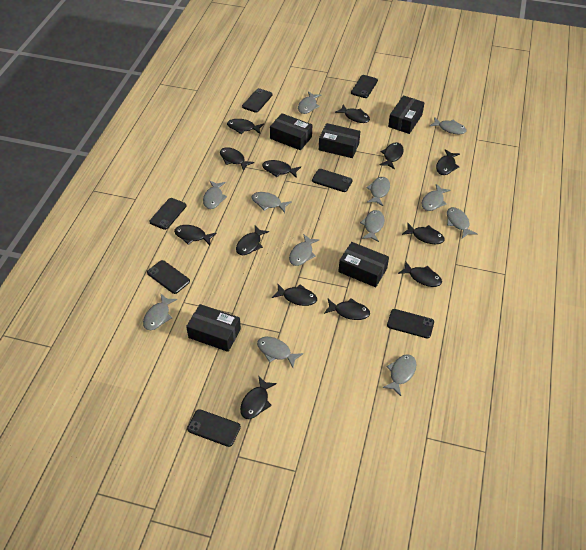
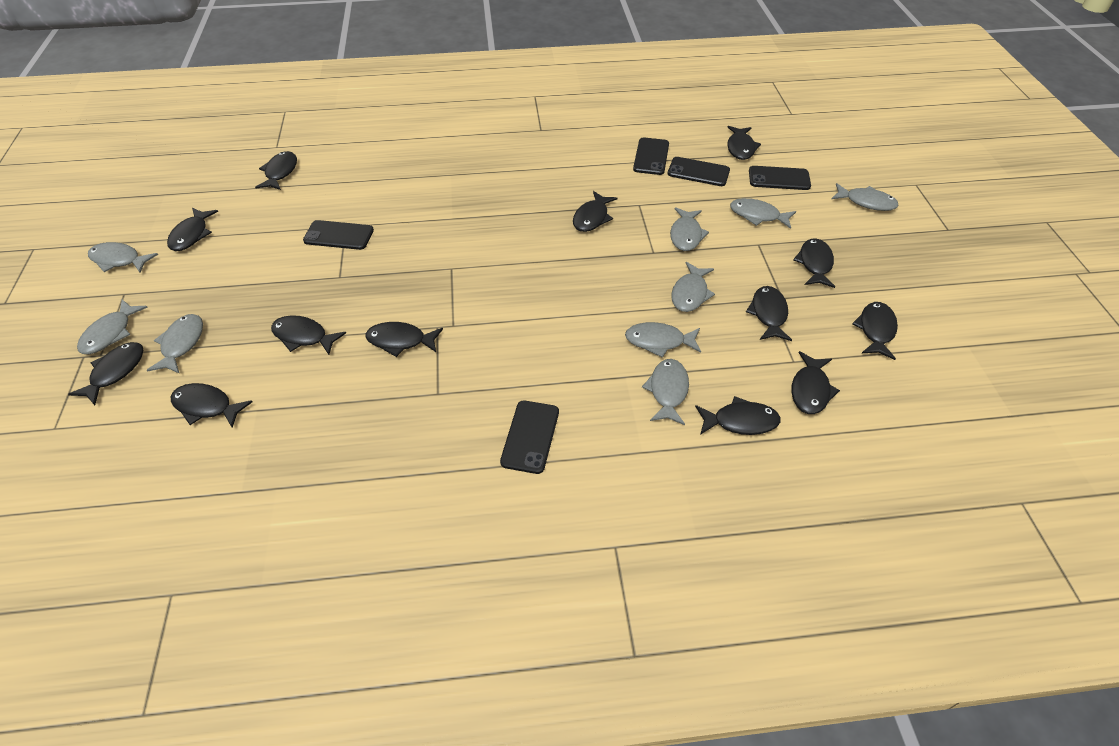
black box: [186,304,241,352] [270,113,312,150] [319,123,361,158] [338,242,389,287] [388,95,425,134] = 5 -> none = 0
black phone: [147,260,190,294] [149,198,187,230] [187,409,241,447] [242,88,273,113] [312,169,353,192] [351,75,378,98] [387,309,434,339] = 7 -> [303,220,374,250] [500,400,559,474] [633,137,669,175] [668,157,730,186] [749,166,811,190] = 5
grey fish: [143,294,177,330] [203,181,227,209] [251,192,292,213] [257,337,303,368] [289,234,319,266] [298,91,322,114] [360,210,384,242] [366,177,390,206] [382,354,417,396] [422,184,451,211] [429,117,467,134] [447,207,477,238] = 12 -> [77,299,148,354] [88,242,158,273] [147,314,203,374] [625,322,701,358] [642,359,689,425] [670,207,709,251] [671,262,715,312] [730,198,796,229] [832,183,899,211] = 9

